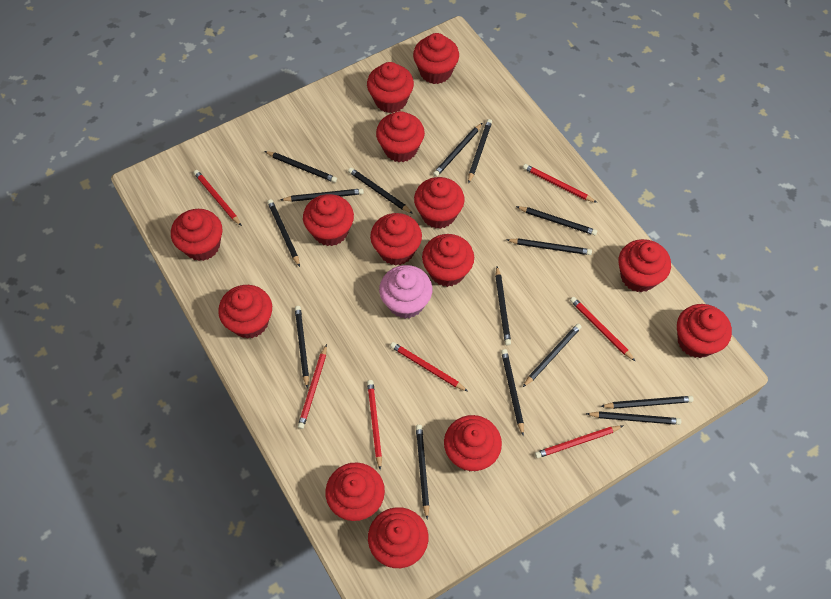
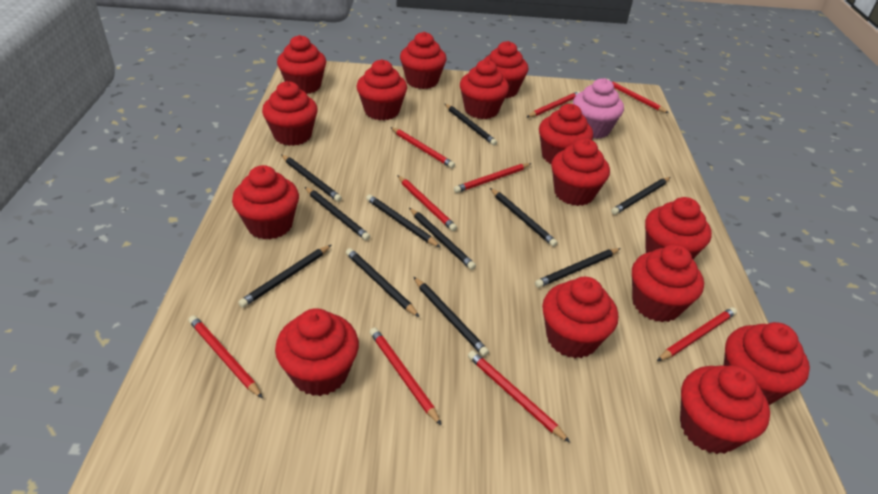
black pencil: [265,151,337,183] [267,199,300,267] [281,188,364,202] [295,306,309,389] [348,168,413,214] [416,425,429,519] [433,123,482,177] [468,119,492,184] [495,267,511,345] [501,349,524,436] [506,238,592,255] [516,206,597,235] [523,324,582,387] [586,411,681,425] [600,396,694,409] = 15 -> [238,245,331,308] [281,155,342,202] [305,187,370,241] [346,248,419,317] [366,194,441,248] [409,208,476,270] [414,277,489,357] [445,104,497,145] [490,188,558,247] [535,248,621,288] [611,177,671,215] = 11
red cupcake: [171,209,222,261] [218,285,272,339] [303,194,354,246] [325,462,385,521] [367,62,414,113] [368,507,428,568] [370,213,422,266] [376,111,425,162] [413,33,459,84] [414,177,465,229] [422,234,474,287] [444,415,502,472] [618,239,671,292] [677,304,732,358] = 14 -> [232,165,299,239] [262,81,318,146] [275,308,359,396] [277,35,326,94] [357,59,407,120] [400,32,447,89] [460,59,509,119] [484,41,528,98] [539,104,593,164] [542,277,618,358] [551,138,610,206] [632,244,704,322] [645,197,712,259] [680,365,770,454] [724,322,810,405] = 15
red pencil: [194,170,242,226] [298,344,327,429] [367,380,382,470] [390,342,468,391] [523,164,597,203] [535,426,623,458] [570,297,635,361] = 7 -> [189,315,263,398] [370,327,442,426] [391,127,455,168] [397,175,457,231] [454,163,532,193] [468,350,570,442] [527,91,580,117] [607,79,669,113] [657,307,737,361] = 9

